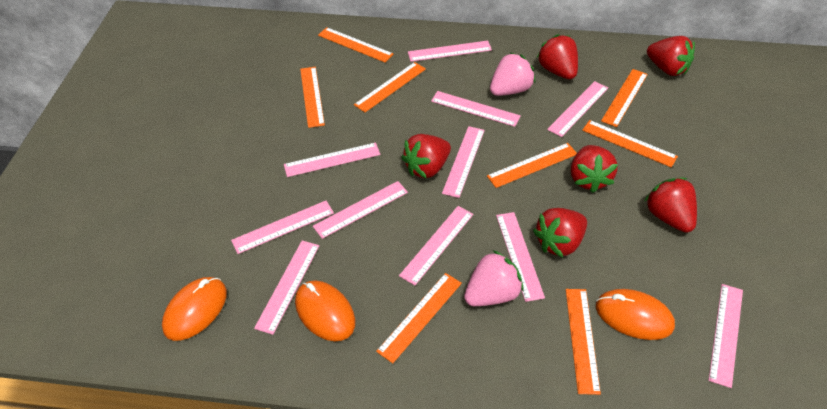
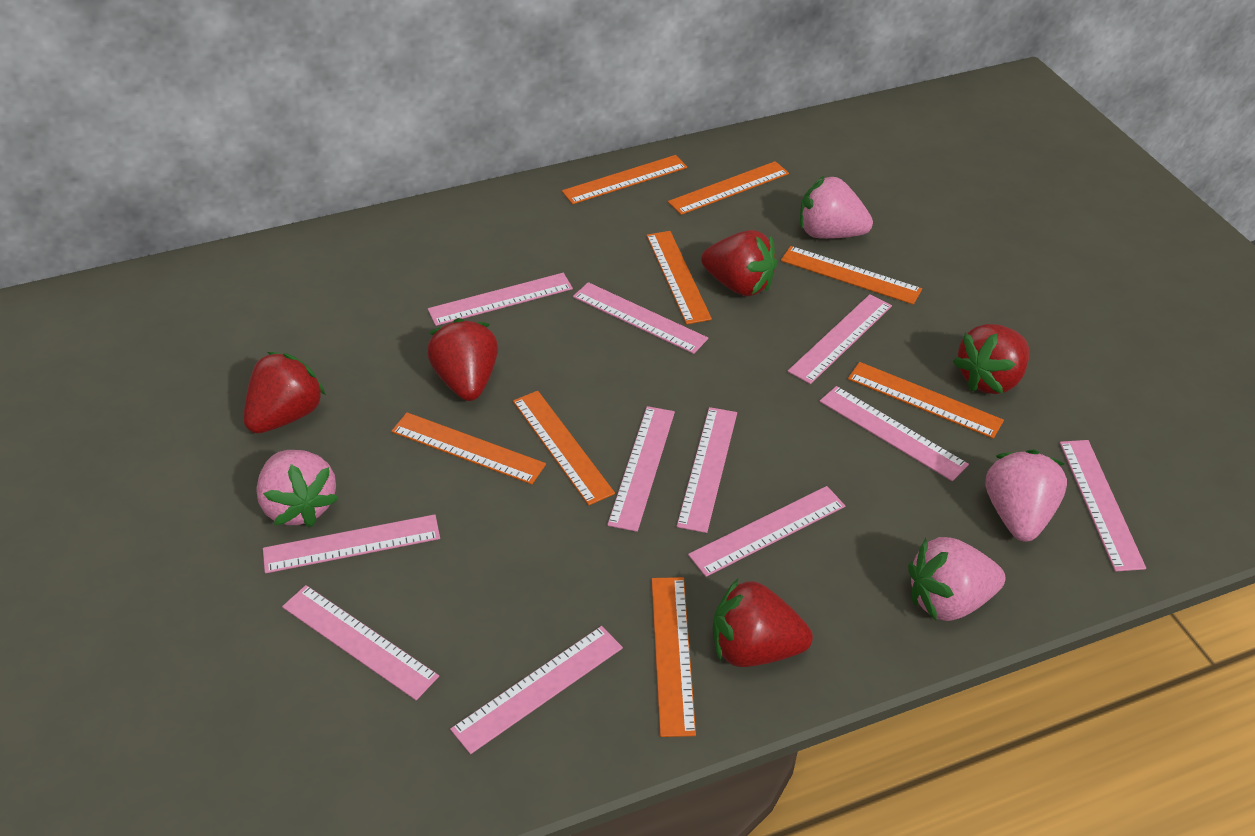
orange mouse: [162,277,227,341] [295,280,355,341] [596,289,675,340] = 3 -> none = 0
pink strawberry: [464,250,523,306] [490,53,535,96] = 2 -> [256,450,339,527] [800,175,873,239] [908,537,1005,621] [986,450,1067,542] = 4
red strawberry: [401,134,451,179] [533,208,587,258] [537,34,578,79] [571,145,618,193] [645,178,697,233] [647,36,695,76] = 6 -> [244,352,326,433] [427,318,498,401] [701,230,777,296] [713,578,813,667] [953,324,1029,394] = 5

